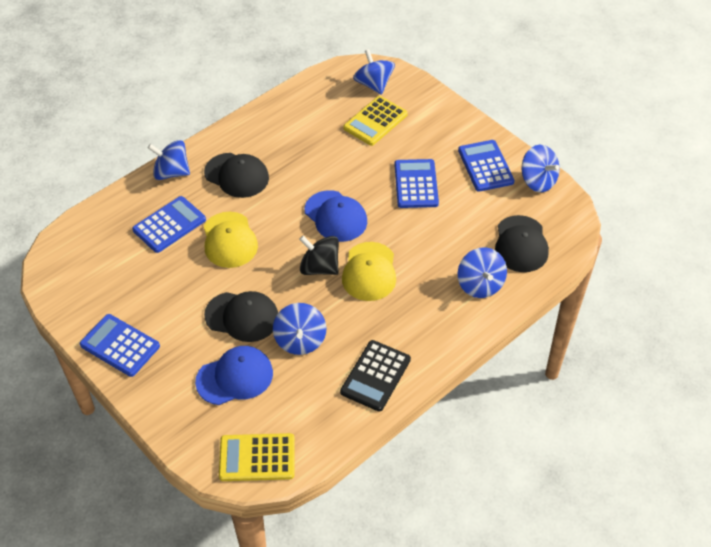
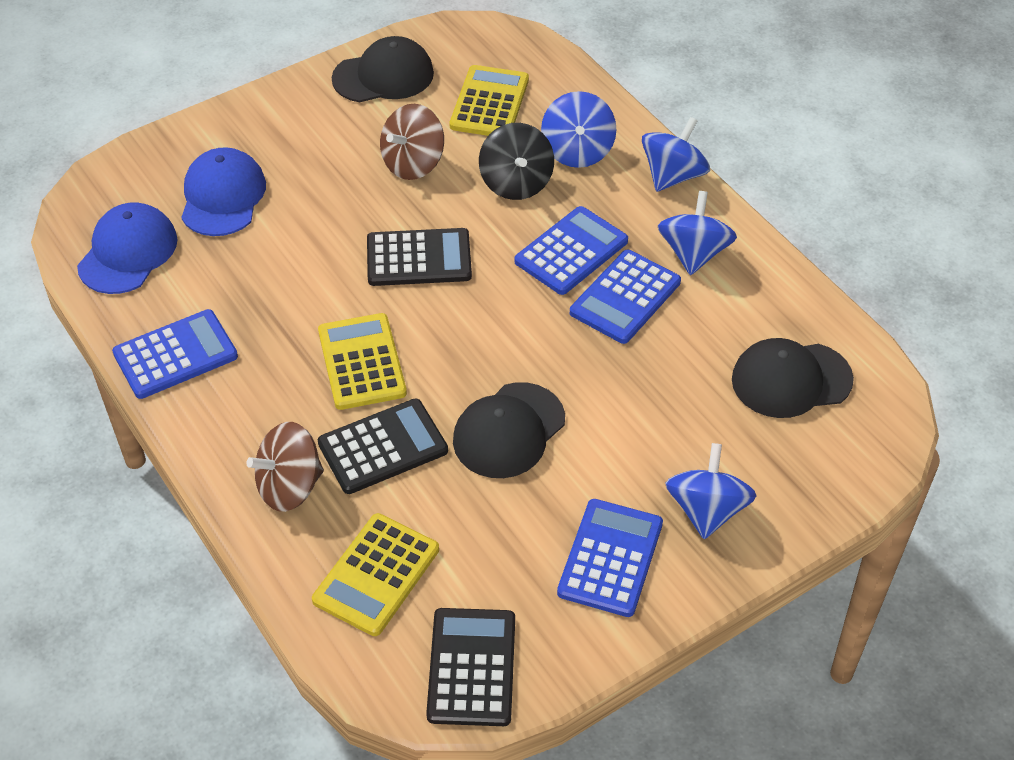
black calculator: [340,340,411,412] = 1 -> [318,399,448,494] [367,228,472,286] [426,608,515,726] = 3
blue spinning top: [148,140,190,180] [273,303,326,355] [353,49,395,95] [458,247,507,298] [522,145,559,192] = 5 -> [541,91,616,168] [642,117,710,192] [658,191,737,275] [665,443,757,539] = 4
brown spinning top: none = 0 -> [246,422,324,512] [380,104,444,180] = 2
yellow calculator: [219,433,295,481] [343,96,408,146] = 2 -> [312,513,439,636] [318,313,407,410] [450,65,529,136] = 3
yellow cap: [204,212,258,268] [342,242,396,301] = 2 -> none = 0

